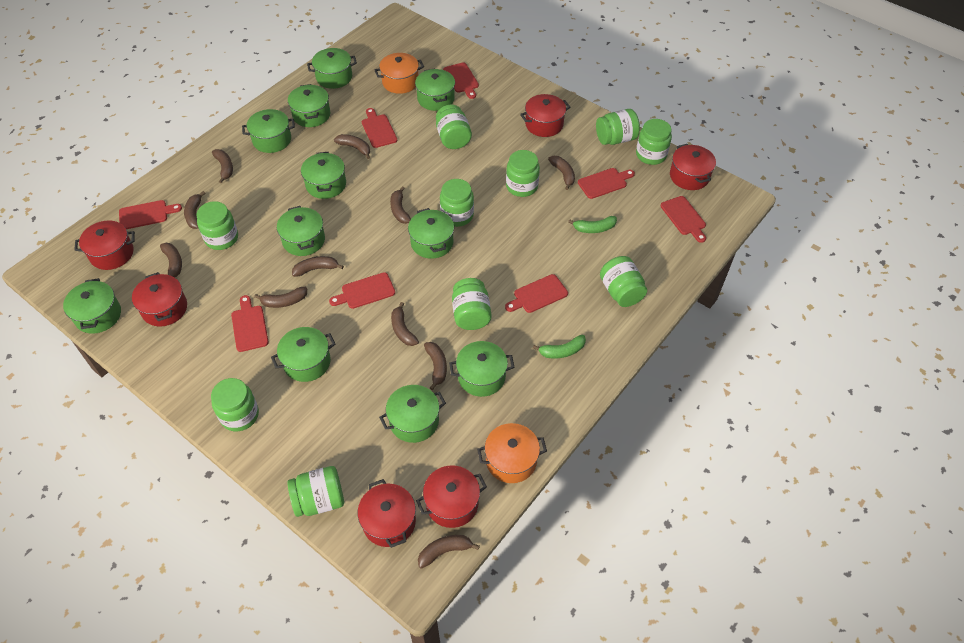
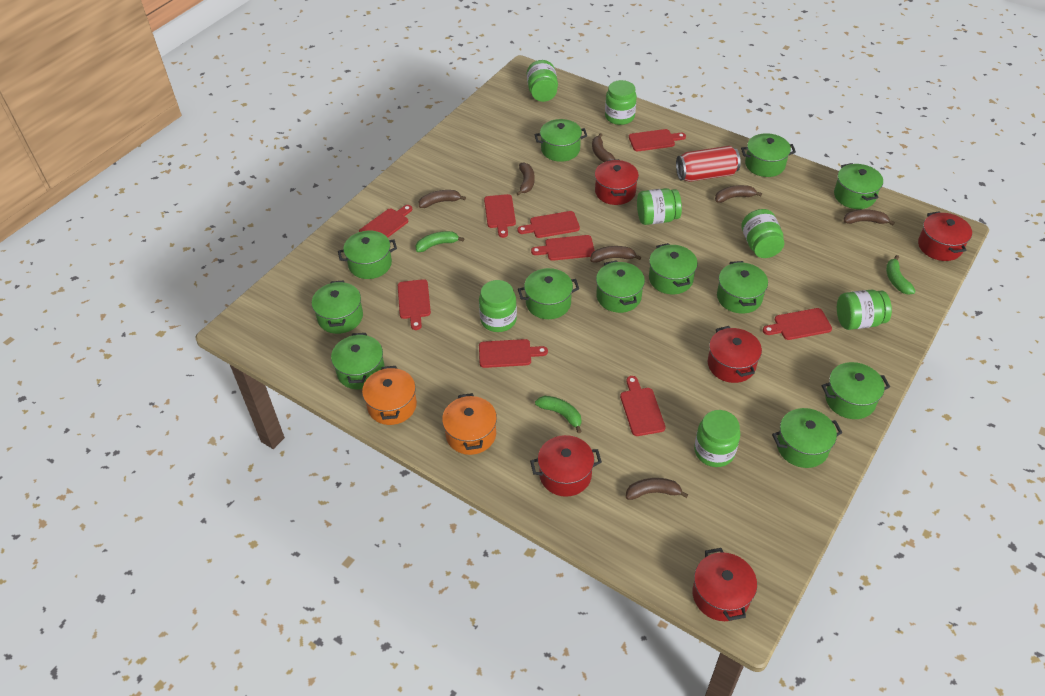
brown banana: [160,243,182,278] [184,191,205,229] [212,149,233,184] [254,287,307,308] [292,256,344,277] [334,134,370,159] [390,186,411,224] [391,302,419,346] [418,535,480,569] [424,342,447,390] [548,156,575,190] = 11 -> [419,190,466,208] [516,162,535,196] [590,246,641,263] [592,133,616,162] [626,478,688,500] [715,185,762,203] [844,209,895,225] = 7
green banana: [533,335,586,358] [568,216,617,233] = 2 -> [415,231,465,252] [535,396,582,433] [886,255,916,295] = 3
green jar: [196,201,238,250] [211,378,259,431] [287,466,344,517] [436,105,472,149] [440,179,474,227] [452,278,491,330] [506,150,540,197] [596,109,640,145] [600,256,647,307] [636,119,672,165] = 10 -> [479,280,517,332] [527,60,558,102] [605,80,637,125] [637,188,682,225] [694,410,740,467] [741,209,784,258] [837,289,892,330] = 7
green pot: [63,278,121,334] [242,109,295,153] [271,327,335,382] [277,206,325,256] [288,84,330,127] [301,152,346,199] [307,48,357,89] [379,385,446,443] [408,208,454,259] [415,68,455,111] [449,341,514,397] = 11 -> [312,280,363,334] [331,333,385,389] [338,231,397,279] [518,268,579,319] [534,119,587,162] [596,260,645,313] [649,243,698,294] [717,261,768,314] [741,133,796,177] [772,408,842,468] [822,362,890,419] [834,163,883,209] = 12
red can: none = 0 -> [676,146,741,182] = 1
red cutting board: [119,200,182,229] [231,295,269,352] [329,272,395,309] [362,108,397,148] [443,63,479,99] [505,274,568,313] [578,168,635,199] [661,196,706,243] = 8 -> [359,205,412,238] [398,279,431,330] [479,339,548,368] [484,194,516,238] [518,211,580,238] [531,235,595,261] [620,376,666,436] [629,129,686,151] [763,308,832,340] = 9
red pot: [74,220,135,270] [132,272,187,327] [358,479,416,548] [416,465,487,528] [520,94,570,137] [670,144,716,190] = 6 -> [530,435,602,497] [595,159,639,205] [693,548,757,621] [708,326,762,383] [918,212,972,261] = 5

